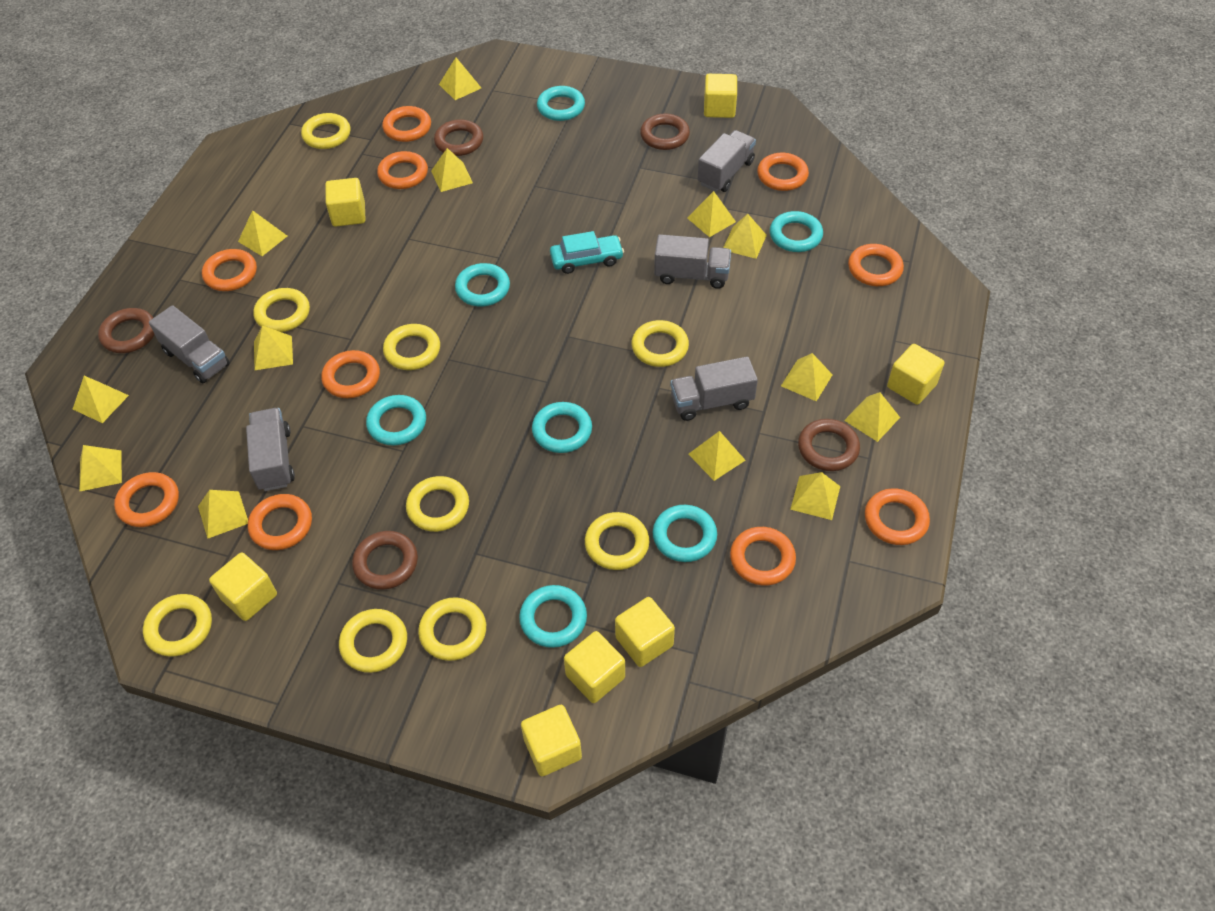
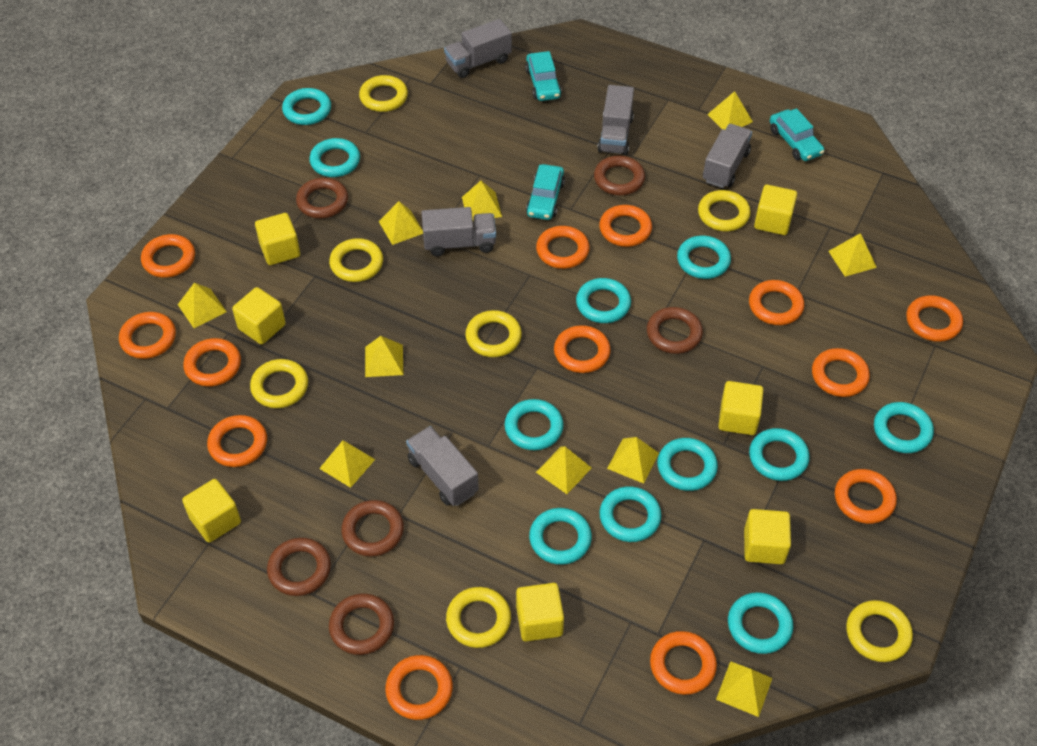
brown ring: [98,308,155,353] [352,531,418,590] [434,119,483,156] [640,114,690,150] [798,419,860,471] = 5 -> [267,538,331,596] [296,178,348,218] [329,593,394,655] [341,500,404,557] [594,156,645,195] [647,307,703,354] = 6
orange ring: [114,472,179,527] [202,249,257,291] [248,494,312,550] [321,350,380,398] [377,151,428,189] [382,106,431,142] [730,527,796,586] [757,153,809,191] [848,244,904,286] [865,488,930,545] = 10 -> [119,312,176,359] [141,234,195,278] [183,338,241,386] [207,415,267,467] [385,655,453,720] [536,226,590,269] [554,325,611,373] [599,205,652,247] [650,631,717,695] [749,280,804,325] [812,348,870,397] [835,469,897,524] [906,295,963,342] = 13
turquoise car: [550,231,624,274] = 1 -> [525,51,562,101] [526,164,565,220] [770,108,824,161] = 3
turquoise ring: [366,395,426,446] [455,263,510,307] [519,585,587,648] [532,402,592,453] [537,86,585,121] [653,505,717,562] [770,211,823,252] = 7 -> [282,88,331,125] [309,138,360,177] [504,399,564,450] [529,508,592,565] [576,278,631,323] [599,486,661,542] [657,438,718,491] [677,236,731,279] [728,592,793,654] [749,428,810,481] [874,402,934,453] = 11
yellow pyramid: [73,376,129,423] [79,445,122,492] [198,490,248,539] [238,210,287,256] [254,326,293,370] [431,148,473,192] [439,58,481,100] [687,191,736,237] [688,431,745,481] [723,214,767,259] [781,353,833,402] [790,472,840,520] [844,392,900,442] = 13 -> [178,283,227,328] [319,440,375,488] [365,336,403,377] [379,201,423,245] [462,181,502,221] [536,446,592,494] [607,437,659,484] [707,91,753,130] [716,661,772,717] [828,233,877,277] = 10
yellow ring: [143,594,212,657] [253,288,310,332] [301,113,350,149] [339,609,407,673] [383,324,440,370] [406,476,469,532] [418,598,486,661] [585,512,649,570] [631,320,689,367] = 9 -> [250,359,308,408] [329,238,383,282] [359,75,408,112] [446,587,511,648] [465,310,522,357] [698,190,751,231] [846,600,913,662] = 7

